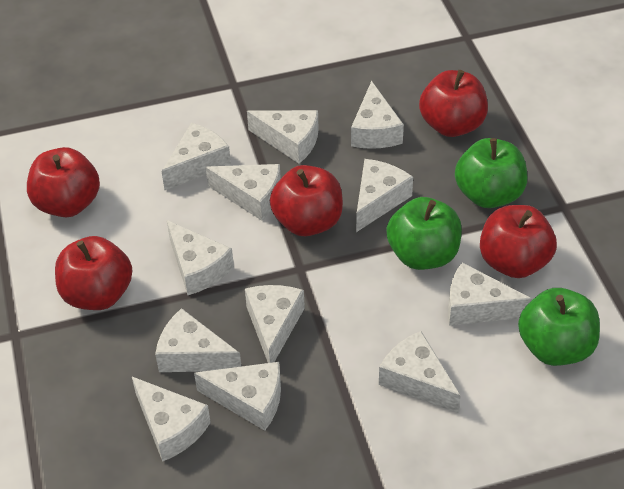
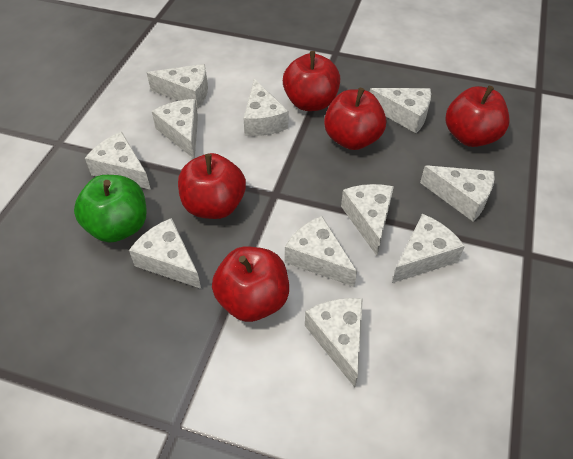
green apple: [386,197,462,270] [455,138,527,208] [518,288,600,366] = 3 -> [74,175,147,243] = 1
white cheese: [132,377,211,462] [155,308,241,372] [161,123,231,190] [167,220,234,295] [194,362,281,431] [206,164,281,221] [245,285,305,363] [247,110,318,164] [351,81,404,149] [356,159,413,232] [379,331,461,413] [448,262,532,326] = 12 -> [85,132,151,190] [129,218,201,289] [147,64,208,109] [152,99,198,158] [243,79,288,136] [285,216,357,287] [305,298,363,387] [341,184,394,256] [370,88,431,133] [392,214,465,283] [420,165,495,222] = 11

